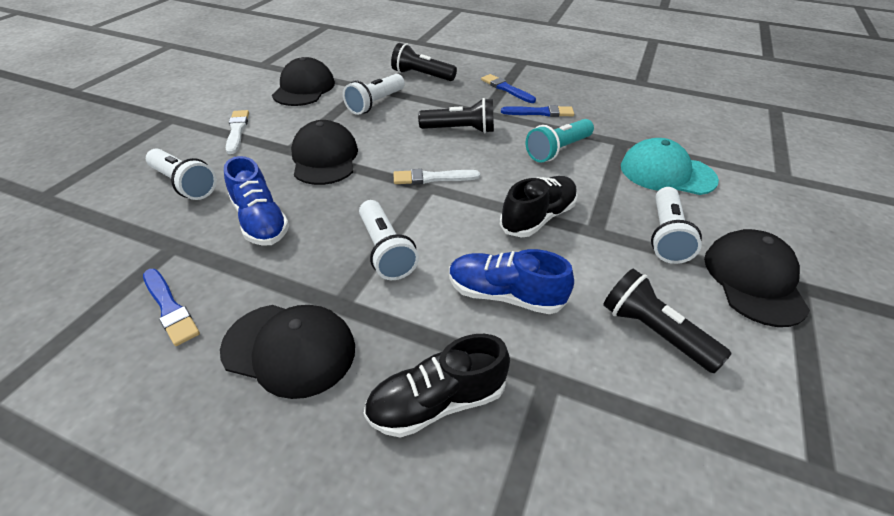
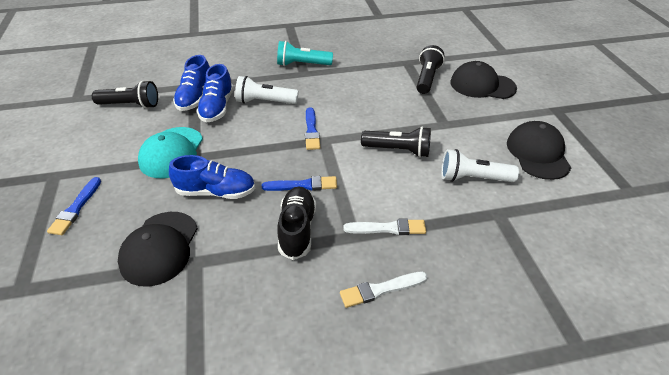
black cap: [220,305,355,399] [272,57,335,106] [291,120,358,185] [704,229,810,327] = 4 -> [118,212,198,287] [451,61,517,99] [507,121,571,180] = 3
black shoe: [364,334,510,438] [500,176,578,237] = 2 -> [277,187,316,260] = 1
blue shoe: [224,156,289,246] [449,249,574,314] = 2 -> [169,155,255,199] [173,55,210,111] [197,64,233,123] = 3
white flashlight: [146,149,217,200] [343,74,405,115] [359,200,419,280] [651,187,702,264] = 4 -> [235,76,299,104] [441,149,519,182] = 2

